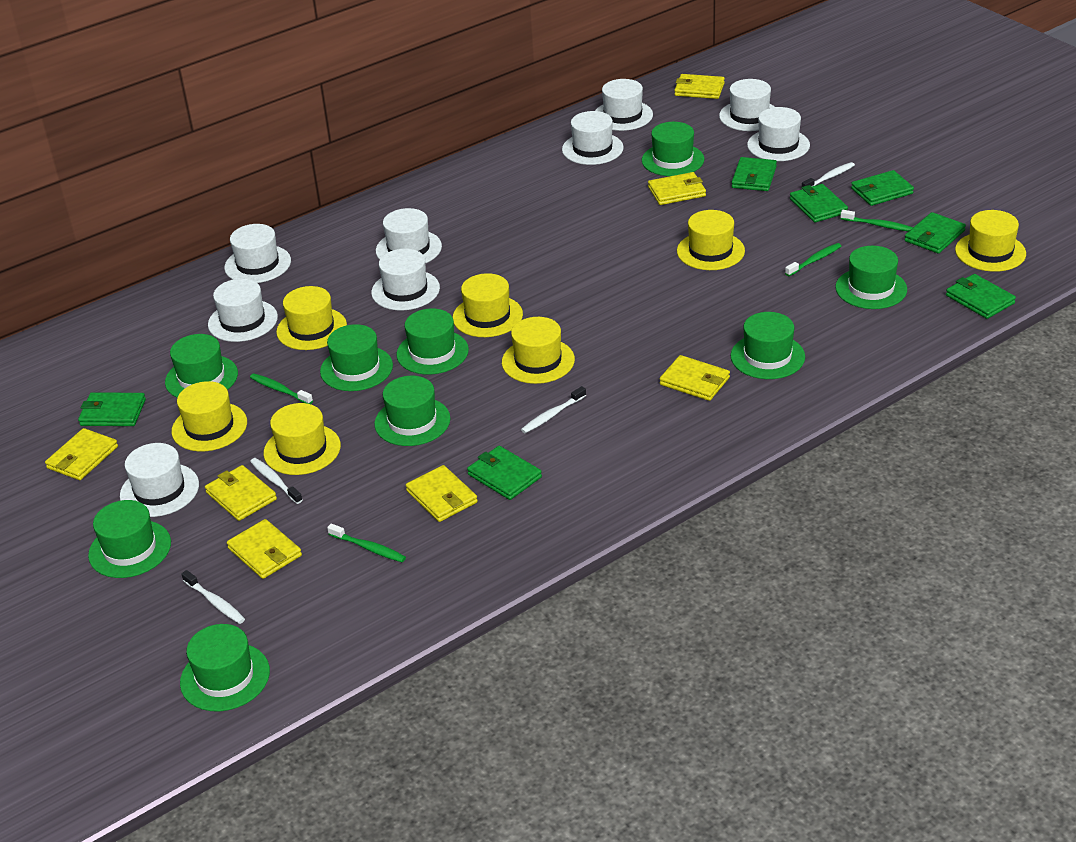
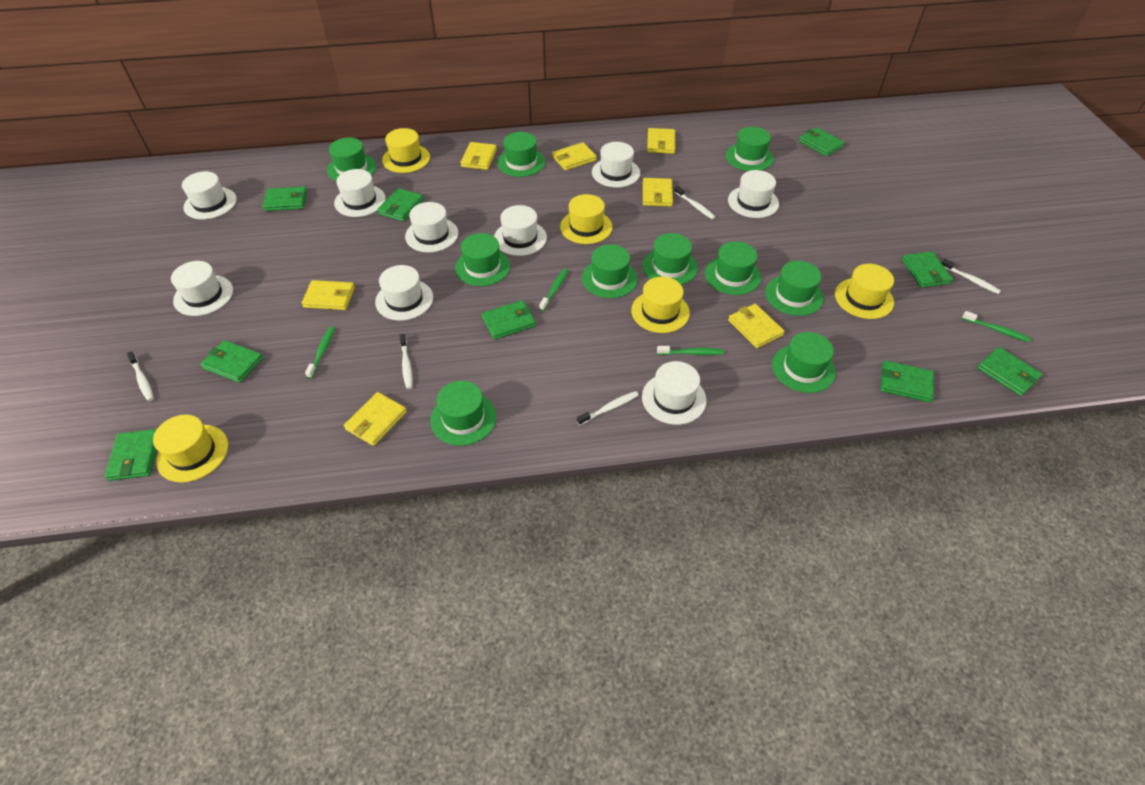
green hat: [88,500,171,578] [165,334,238,398] [180,624,270,711] [320,324,393,391] [374,376,450,446] [396,309,469,374] [642,122,704,176] [731,312,805,379] [835,246,907,309] = 9 -> [327,138,376,181] [430,381,497,446] [455,233,510,286] [497,132,545,177] [582,244,638,298] [642,233,698,285] [705,241,761,295] [726,127,774,171] [765,261,824,316] [772,332,836,393] = 10
green wallet: [78,392,146,426] [467,446,542,500] [732,157,777,191] [790,184,848,223] [851,170,914,206] [904,212,966,254] [946,274,1016,319] = 7 -> [105,429,157,481] [200,340,263,383] [262,186,307,211] [377,188,423,222] [482,300,536,340] [799,127,845,157] [880,360,934,402] [902,251,953,288] [977,347,1042,396] = 9
white toothbrush: [181,570,245,624] [250,458,302,504] [521,386,586,433] [801,162,855,189] = 4 -> [126,351,154,401] [399,334,412,389] [577,391,639,425] [674,186,715,219] [942,259,1001,294] = 5
yellow hat: [171,381,247,451] [264,403,341,475] [276,286,347,350] [453,273,523,337] [502,317,575,384] [677,210,745,270] [955,210,1026,272] = 7 -> [153,415,228,482] [382,128,430,173] [560,194,612,244] [631,277,690,333] [835,264,894,319] = 5

